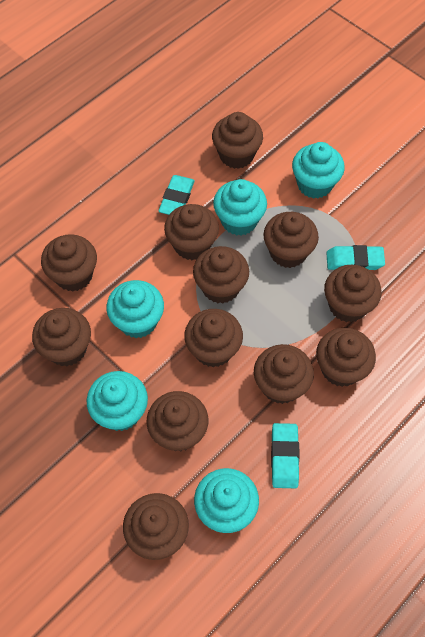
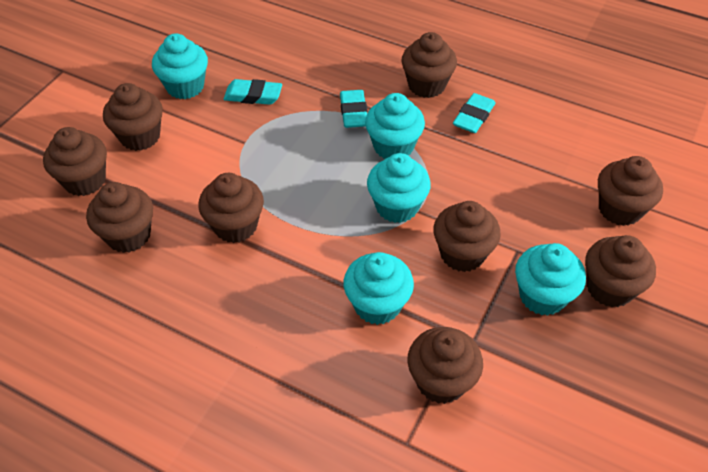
brown cupcake: [32,308,91,366] [41,234,97,292] [123,493,189,560] [147,391,208,452] [164,204,219,260] [184,309,243,367] [193,246,249,304] [212,112,263,169] [254,344,314,404] [264,212,319,268] [316,328,376,387] [324,265,382,322] = 12 -> [43,127,107,196] [86,182,153,253] [103,83,163,151] [198,173,264,243] [401,32,457,98] [407,327,483,404] [433,201,501,272] [585,235,656,307] [598,156,663,226] = 9

